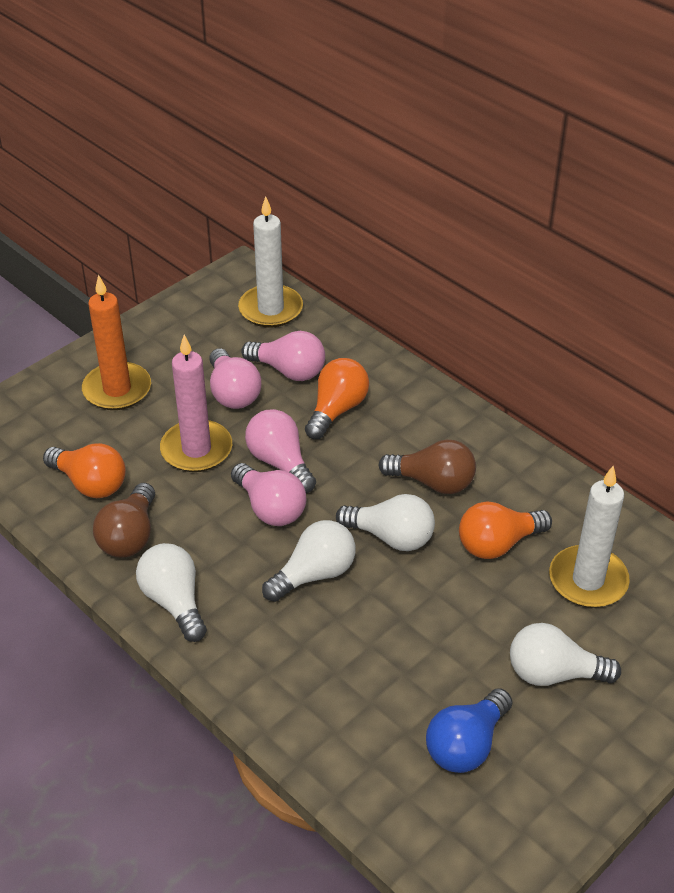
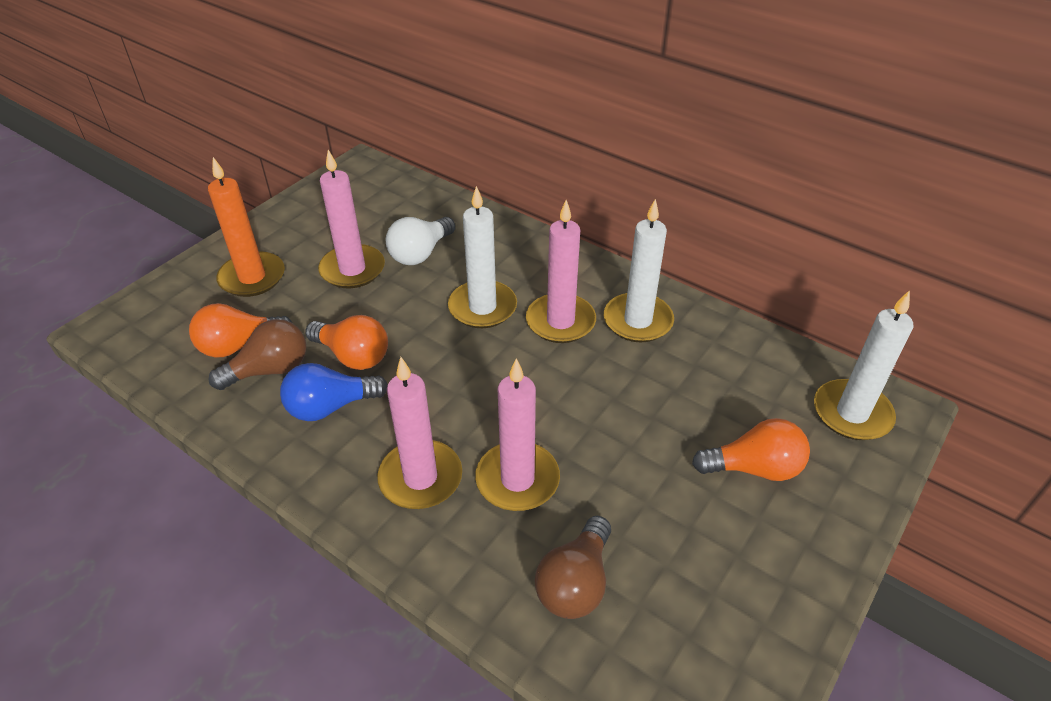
pink candle: [160,335,232,472] = 1 -> [318,150,385,288] [377,357,462,509] [475,358,560,511] [526,200,596,343] = 4
pink light bulb: [209,348,261,409] [231,463,306,526] [241,331,325,381] [245,409,316,493] = 4 -> none = 0
white candle: [238,196,303,328] [549,466,630,608] = 2 -> [448,186,517,328] [604,199,674,342] [814,290,913,440] = 3
white light bulb: [136,543,207,642] [262,520,356,602] [336,494,435,551] [510,623,621,686] = 4 -> [386,217,455,265] = 1

